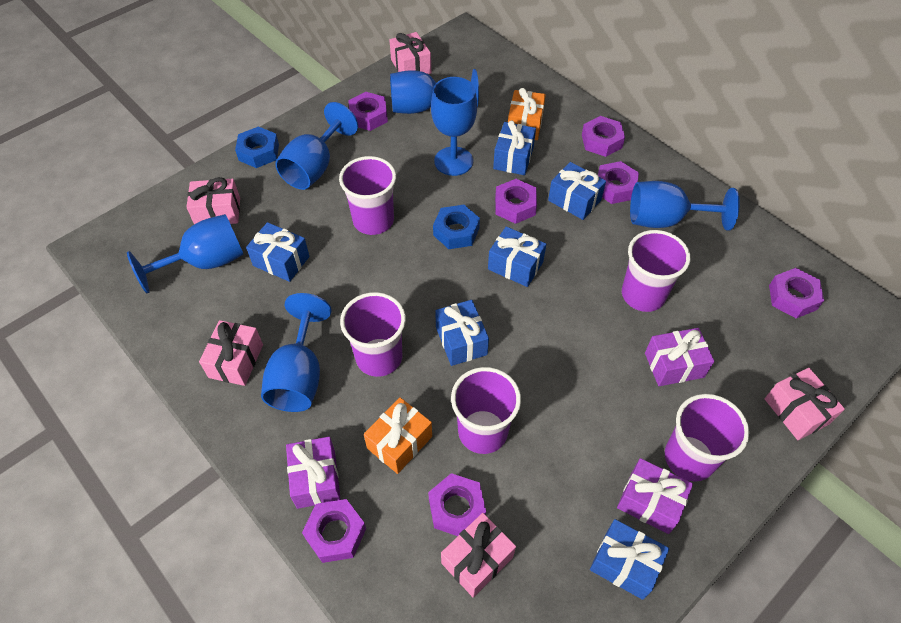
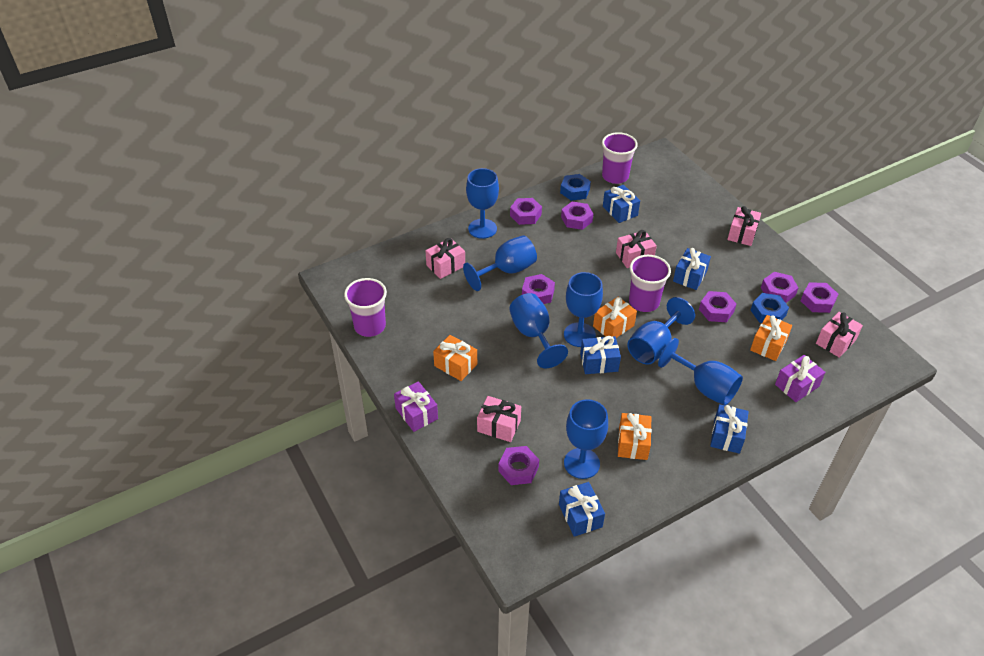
blue gift: [246,222,309,282] [435,300,489,366] [488,226,546,287] [493,121,536,175] [548,162,606,220] [590,519,669,600] = 6 -> [559,482,605,537] [580,336,621,374] [603,185,640,223] [673,248,711,290] [710,404,749,454] = 5
blue goblet: [127,214,244,293] [261,293,332,412] [275,102,358,190] [390,69,479,114] [431,77,477,176] [630,181,740,230] = 6 -> [463,235,537,291] [466,168,499,239] [509,293,568,368] [564,272,603,347] [564,399,608,479] [627,297,695,365] [658,338,743,405] = 7
orange gift: [364,397,432,474] [508,88,546,140] = 2 -> [433,335,477,381] [593,297,637,338] [618,413,652,460] [750,315,792,361] = 4
purple cup: [339,156,396,235] [340,292,406,377] [451,367,521,454] [622,230,690,312] [665,394,749,482] = 5 -> [344,278,387,337] [602,132,638,184] [629,255,671,312] = 3
purple gift: [286,437,341,509] [617,458,693,534] [645,328,714,386] = 3 -> [394,381,438,432] [775,355,825,402] = 2

